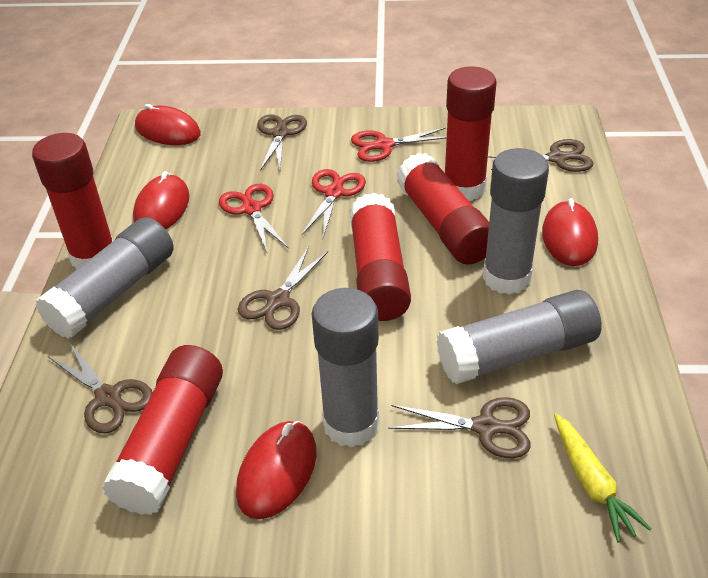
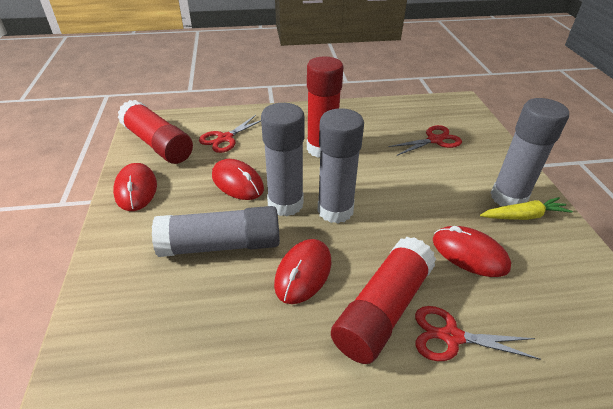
brown scissors: [48,342,153,433] [238,246,328,330] [257,114,307,171] [388,397,531,458] [488,139,593,172] = 5 -> none = 0
red glue stick: [32,133,113,270] [102,345,223,515] [349,193,411,321] [396,153,489,265] [445,66,497,201] = 5 -> [118,100,193,164] [307,56,343,158] [331,237,436,364] = 3

